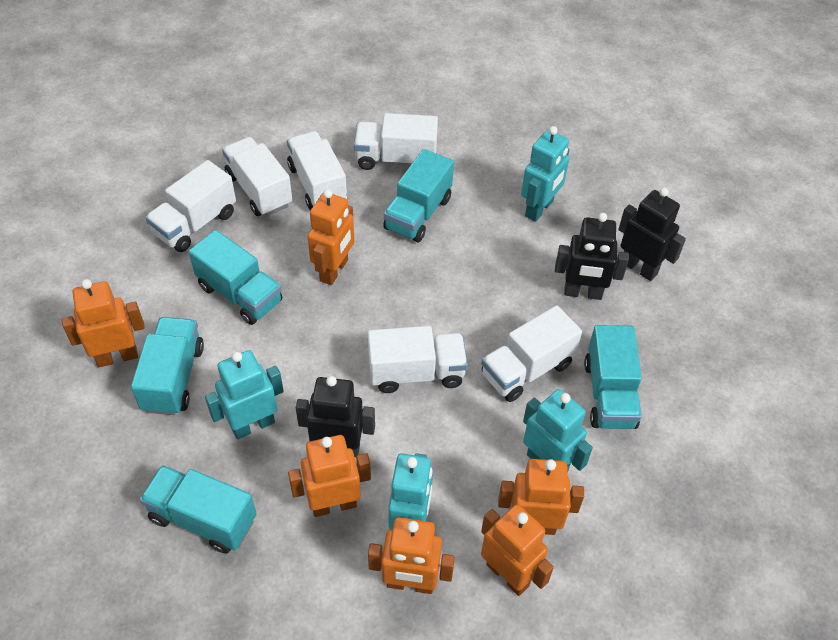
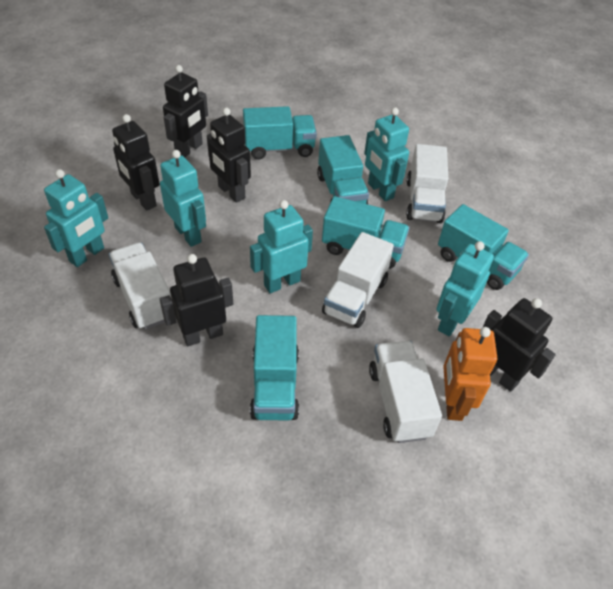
black robot: [296,376,375,457] [555,213,629,300] [618,188,686,281] = 3 -> [112,114,160,211] [160,254,233,346] [163,65,208,157] [207,108,251,203] [483,298,556,392] = 5
orange robot: [62,279,145,367] [288,435,371,517] [307,189,355,285] [368,517,455,594] [481,504,554,596] [498,459,584,535] = 6 -> [443,327,497,421] = 1
turquoise robot: [205,350,284,439] [388,453,433,530] [521,126,569,222] [523,389,593,471] = 4 -> [44,169,108,267] [160,150,206,247] [250,200,313,293] [364,107,409,201] [436,241,494,336] = 5
white truck: [145,160,236,252] [222,137,292,216] [287,131,347,210] [354,113,438,170] [368,326,468,393] [481,305,582,402] = 6 -> [109,243,171,330] [322,232,394,328] [369,341,442,443] [406,144,448,223] = 4

